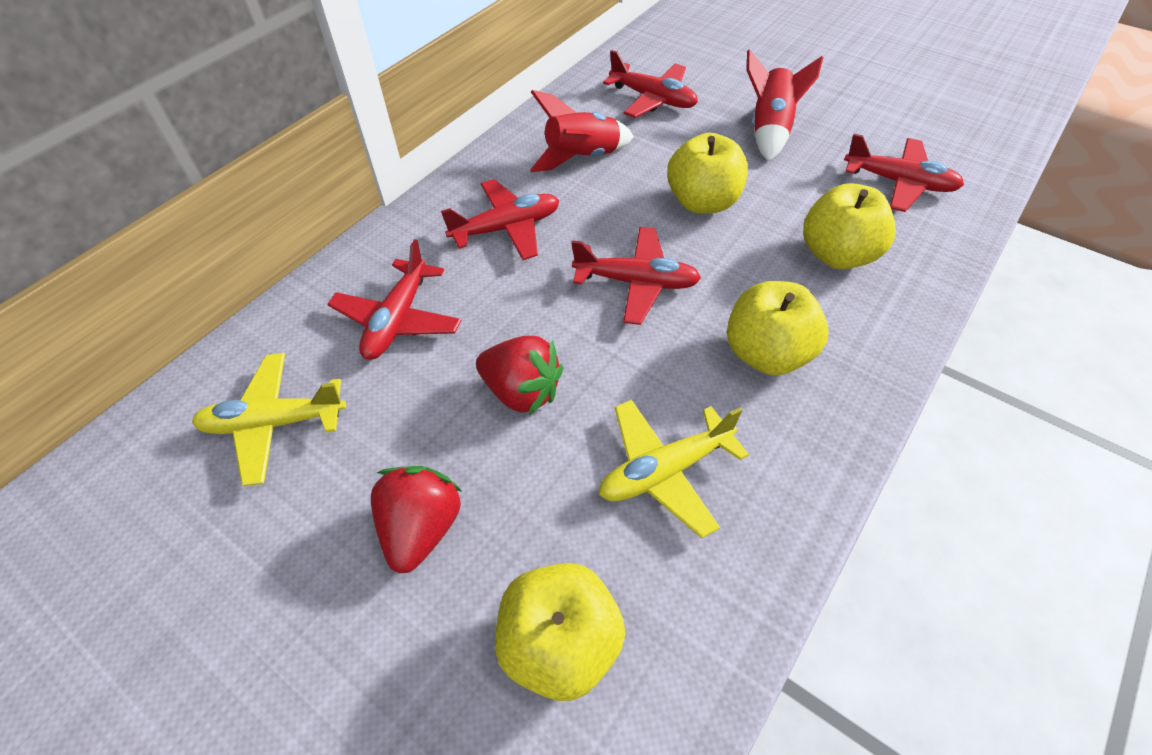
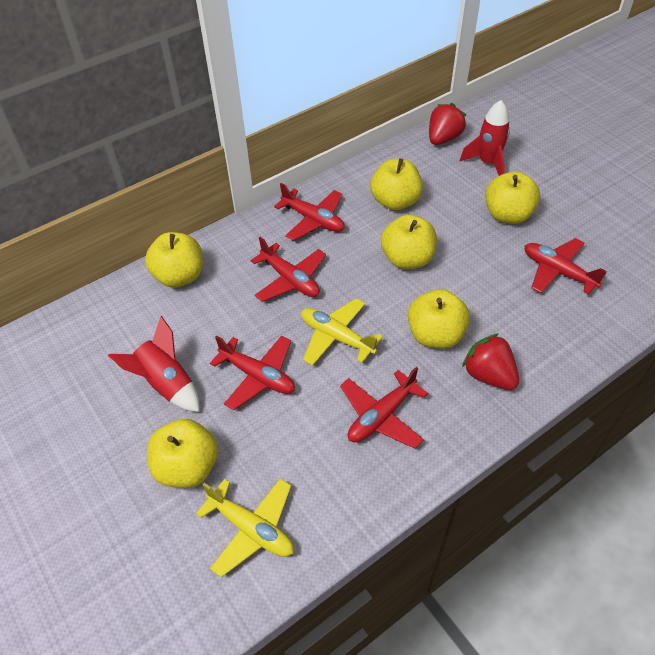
yellow apple: [495,563,625,701] [667,133,748,214] [727,281,828,375] [803,183,896,269] = 4 -> [145,232,203,288] [147,419,218,488] [370,159,423,210] [381,214,437,269] [408,289,470,349] [485,171,540,224] = 6

